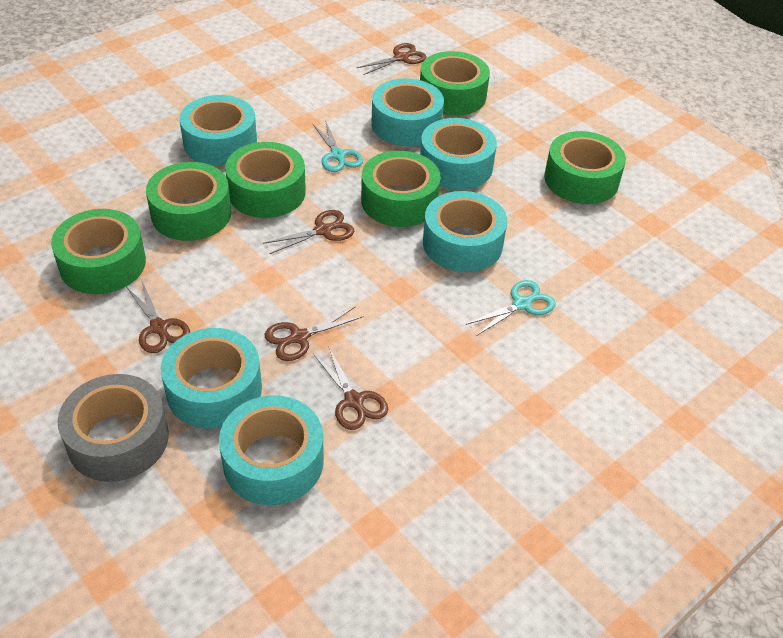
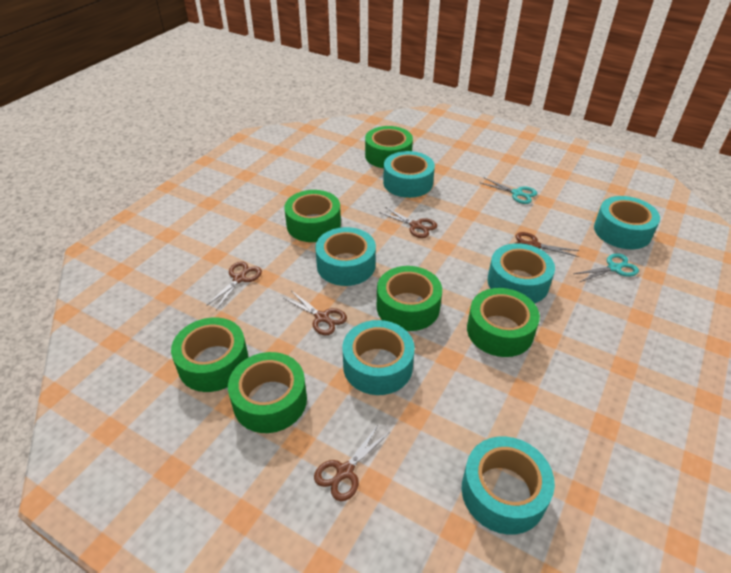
grey tape: [57,374,169,482] = 1 -> none = 0

